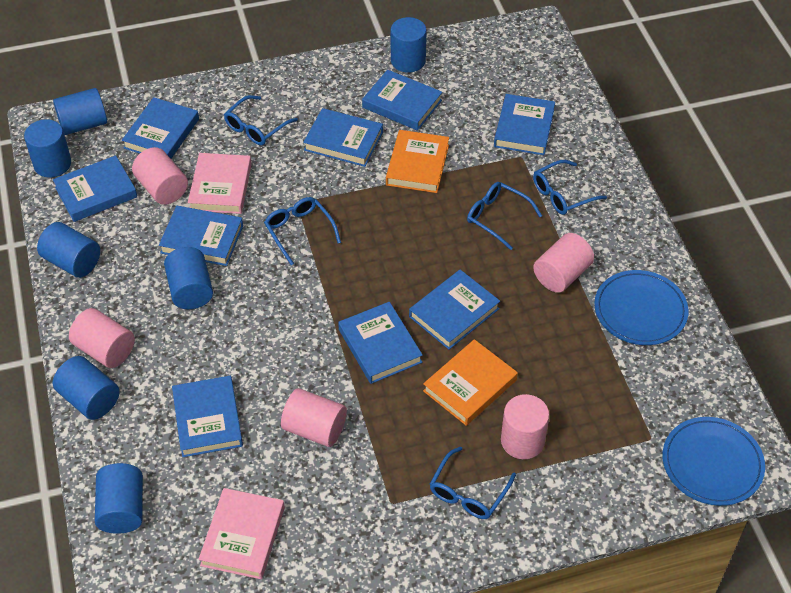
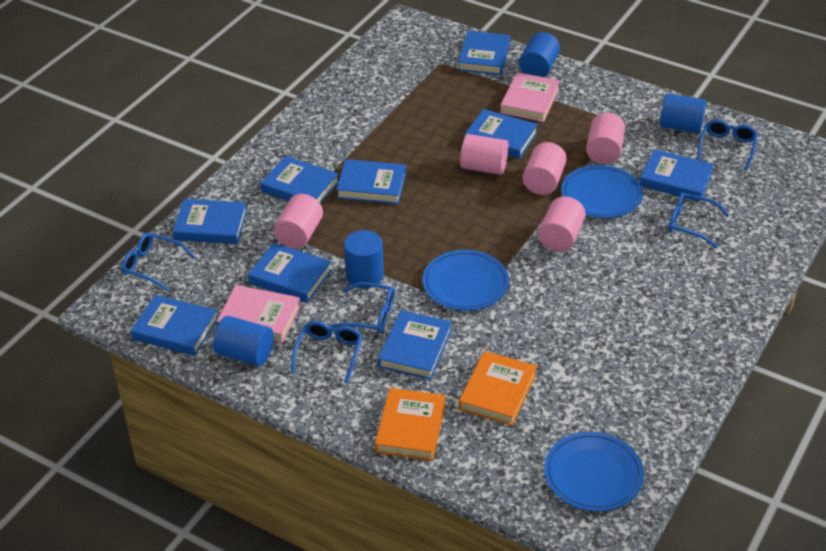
blue cylinder: [24,119,71,177] [37,222,100,278] [53,88,107,135] [53,356,120,420] [95,463,143,534] [164,247,213,309] [391,17,427,73] = 7 -> [213,316,274,366] [344,230,384,288] [519,32,560,77] [660,94,706,133] = 4
blue plate: [594,270,689,345] [663,417,765,506] = 2 -> [423,250,509,311] [544,432,644,512] [561,165,643,218] = 3

